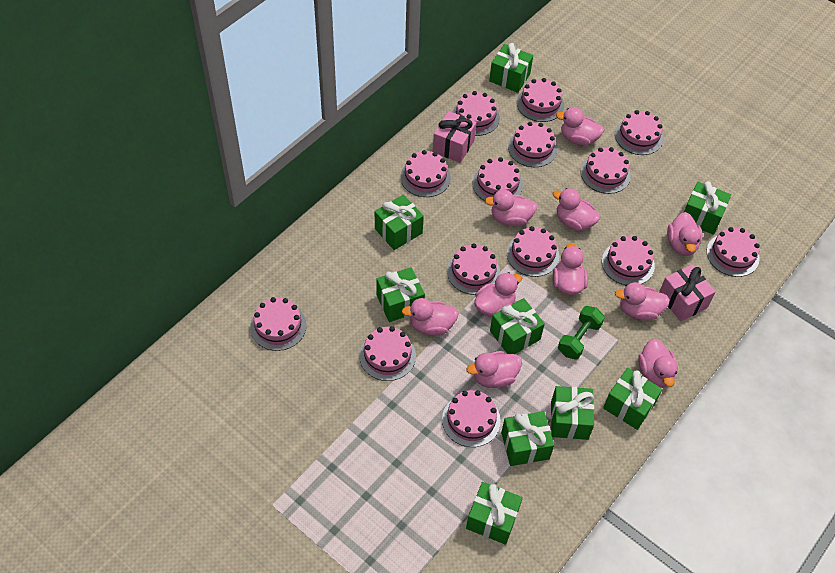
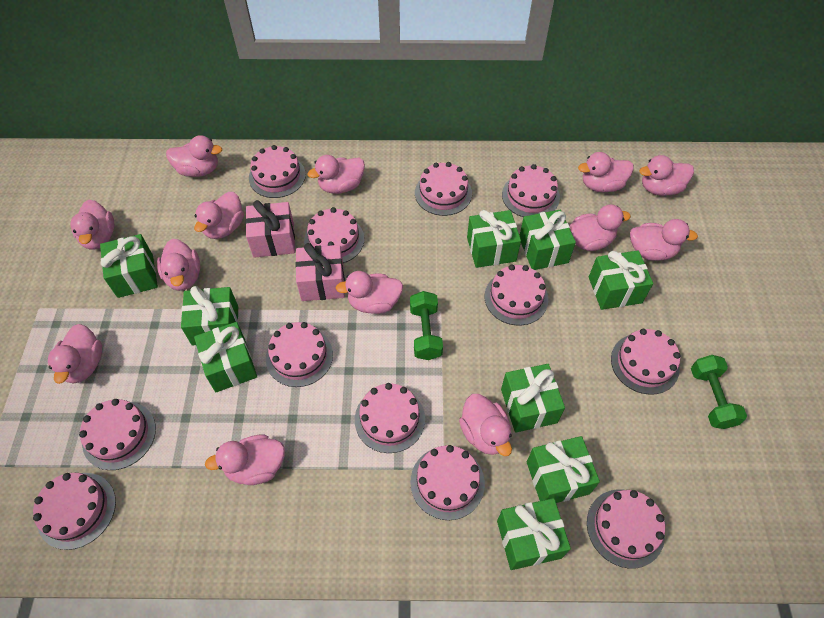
green dumbbell: [558,306,605,360] = 1 -> [410,291,443,360] [691,355,747,429] = 2
pink cake: [250,297,307,351] [359,326,416,381] [400,150,451,197] [442,390,501,447] [447,243,500,295] [453,91,500,136] [473,157,523,201] [507,226,559,277] [508,122,557,167] [517,78,564,122] [581,147,631,194] [602,236,655,285] [615,110,663,155] [707,227,760,277] = 14 -> [33,473,116,550] [79,399,156,470] [249,145,306,198] [266,322,333,387] [304,207,364,263] [355,383,425,453] [410,445,485,520] [415,162,472,216] [485,265,548,326] [502,164,560,217] [587,489,665,569] [611,329,681,395] = 12
pink duck: [402,298,459,336] [467,351,522,388] [474,272,522,317] [485,189,537,226] [553,188,600,231] [553,243,588,295] [556,107,604,146] [615,282,670,321] [638,339,678,388] [667,212,702,256] = 10 -> [48,324,102,384] [70,200,114,250] [157,239,200,291] [166,135,222,177] [194,192,244,239] [205,435,285,485] [308,155,365,194] [336,271,403,314] [459,394,512,456] [569,204,631,251] [578,152,634,192] [630,219,698,261] [639,155,694,196] = 13

